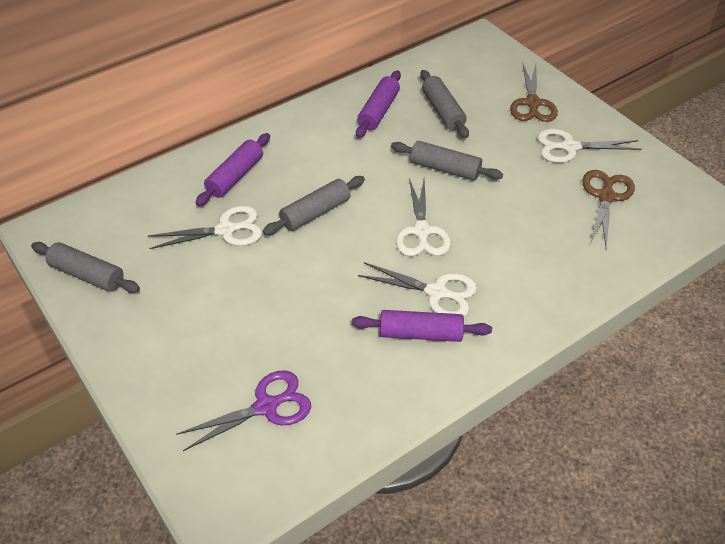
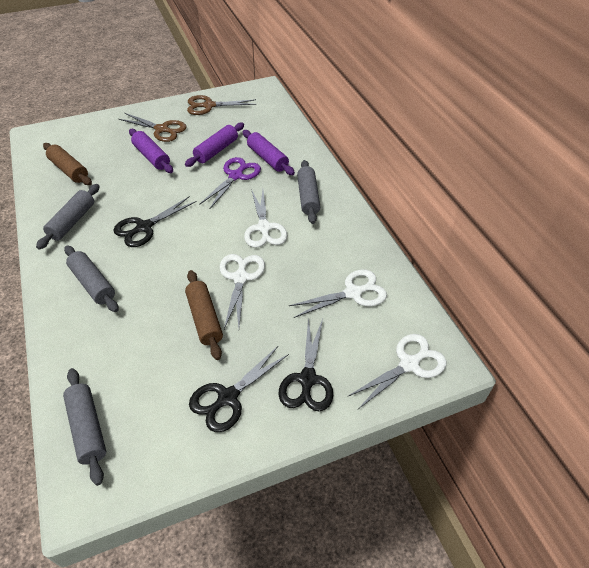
black scissors: none = 0 -> [114,196,197,247] [189,345,289,432] [279,317,333,411] = 3
brown rolling pin: none = 0 -> [43,143,92,185] [185,270,223,360] = 2

